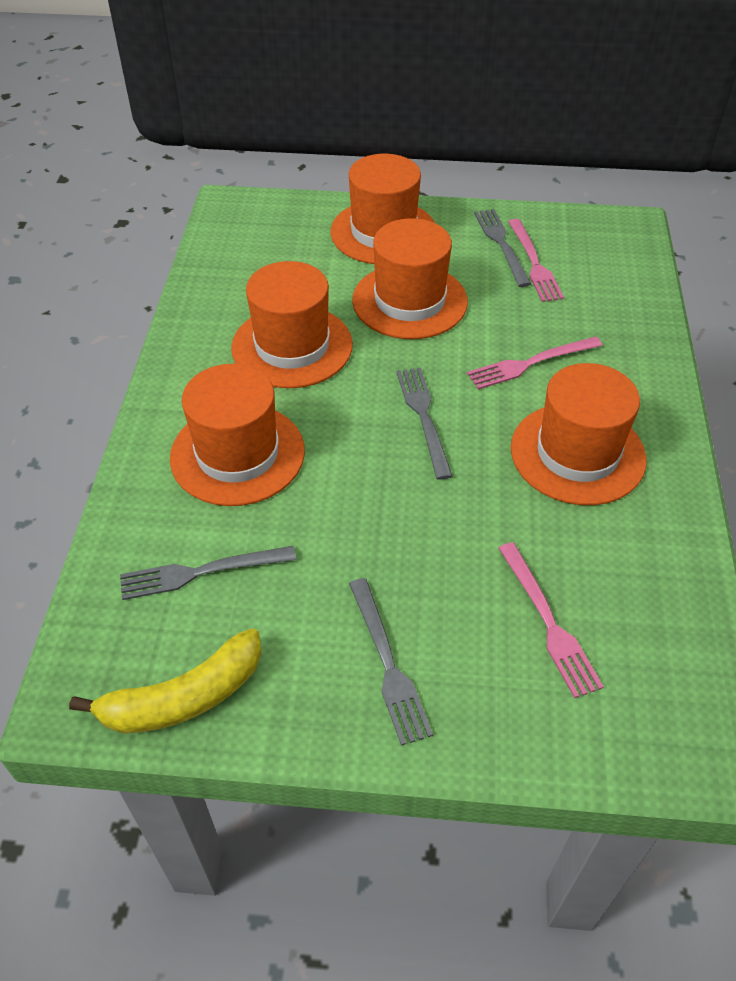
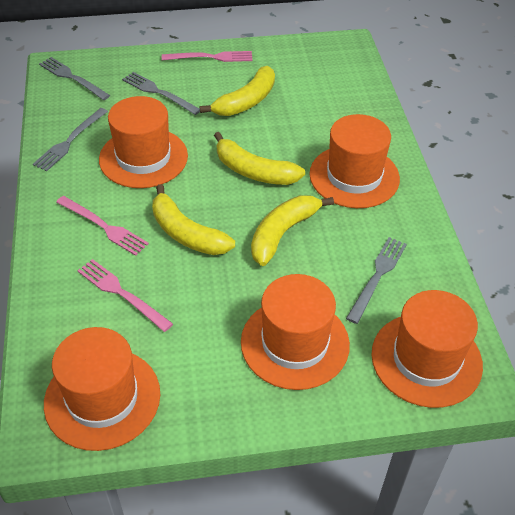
yellow banana: [69,628,262,734] = 1 -> [152,184,235,255] [199,66,275,116] [214,132,305,185] [251,195,334,266] = 4

